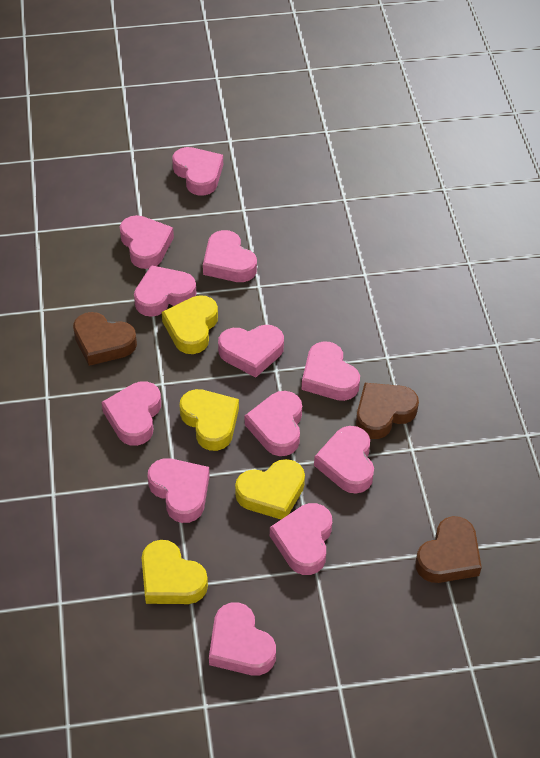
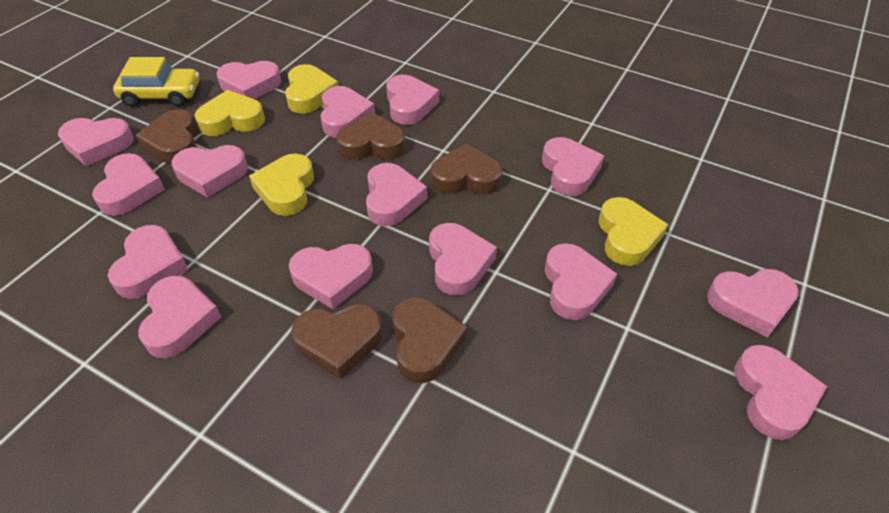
brown heart: [73,312,137,366] [356,383,419,439] [416,516,482,583] = 3 -> [135,109,198,164] [291,304,383,379] [336,112,405,160] [392,297,467,383] [431,143,502,195] = 5
pink heart: [101,381,161,446] [120,215,174,269] [134,265,196,317] [148,458,210,523] [172,147,223,196] [203,230,257,282] [209,602,276,675] [218,325,284,378] [245,391,302,456] [270,503,332,575] [302,341,360,401] [314,426,374,494] = 12 -> [58,118,134,166] [92,153,165,216] [108,225,189,299] [138,275,221,358] [171,145,248,198] [216,61,281,99] [289,244,373,309] [320,86,375,138] [366,163,427,226] [386,75,439,125] [429,223,497,295] [542,137,604,196] [545,243,617,320] [707,269,799,337] [734,345,827,440] = 15
yellow car: none = 0 -> [113,57,199,107] = 1

